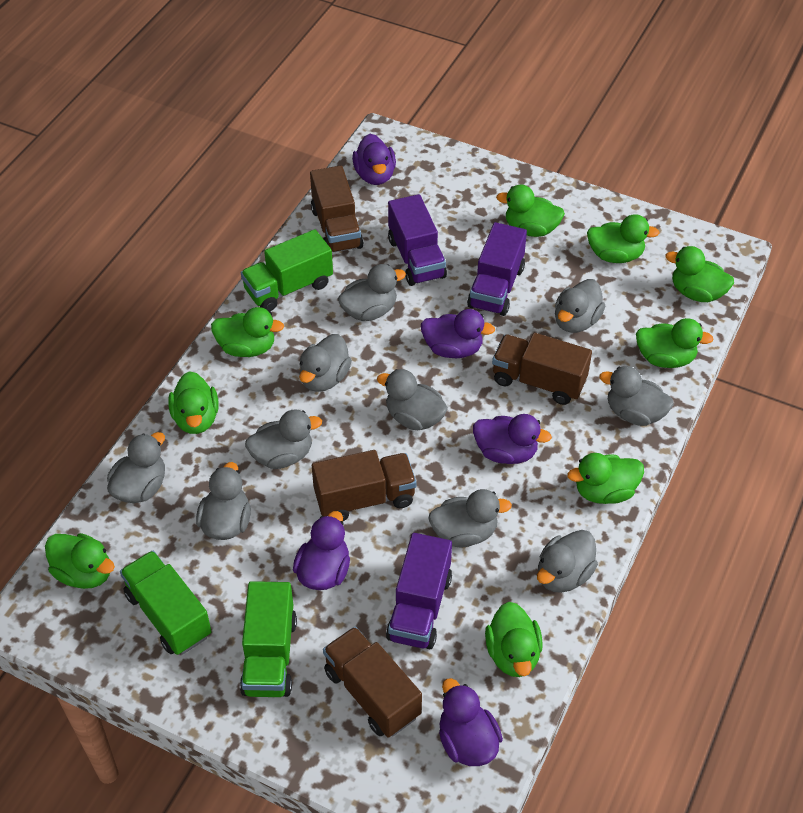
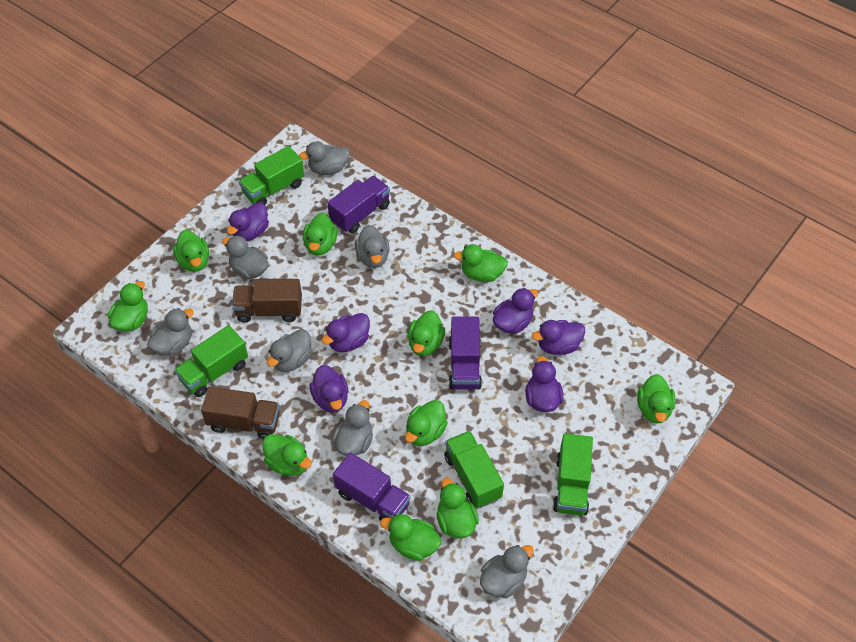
brown truck: [310,166,364,252] [312,450,416,521] [323,627,422,738] [492,333,592,405] = 4 -> [201,387,280,439] [232,279,302,323] = 2
green duck: [45,533,115,589] [168,371,219,434] [211,307,284,357] [485,602,543,677] [496,185,565,237] [567,453,644,504] [587,214,660,263] [636,318,714,368] [665,246,734,302] = 9 -> [108,281,148,331] [173,230,209,272] [262,434,312,476] [303,213,337,256] [380,514,441,561] [405,400,448,446] [408,310,445,356] [437,478,479,539] [453,244,508,282] [637,374,675,424] = 10
green truck: [120,551,212,655] [240,581,297,697] [241,229,333,312] = 3 -> [174,325,248,397] [239,146,304,205] [444,431,504,508] [553,434,593,516] = 4
grey duck: [107,432,165,503] [196,462,251,540] [245,409,322,469] [299,334,352,392] [338,264,406,321] [377,369,448,430] [428,489,512,547] [537,530,598,593] [555,279,605,333] [600,366,673,426] = 10 -> [147,308,194,355] [222,235,268,279] [267,329,312,372] [299,141,349,175] [332,400,373,456] [355,225,390,268] [480,545,534,598] = 7
purple duck: [293,511,350,590] [352,134,396,185] [421,309,495,358] [439,678,503,766] [473,414,552,464] = 5 -> [227,202,269,241] [310,365,348,412] [322,313,370,352] [493,288,538,334] [526,356,563,412] [532,320,585,355] = 6

